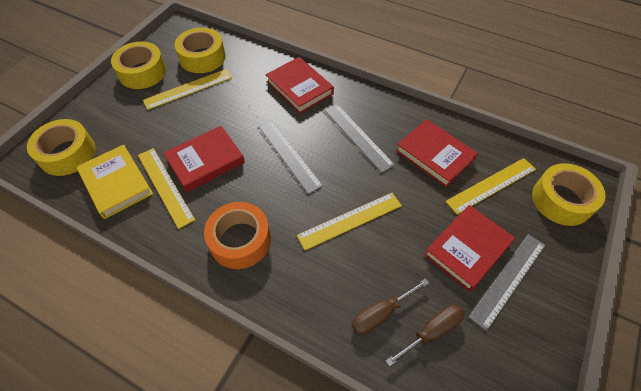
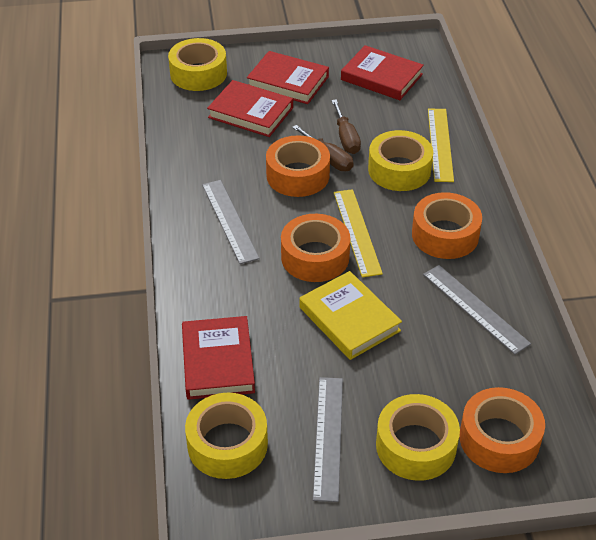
orange tape: [204,202,271,269] = 1 -> [266,135,330,197] [281,214,350,282] [412,192,482,259] [460,387,545,473] = 4
yellow ruler: [138,148,195,229] [143,69,233,110] [297,193,402,250] [445,158,536,214] = 4 -> [334,189,383,277] [428,109,454,182] = 2

